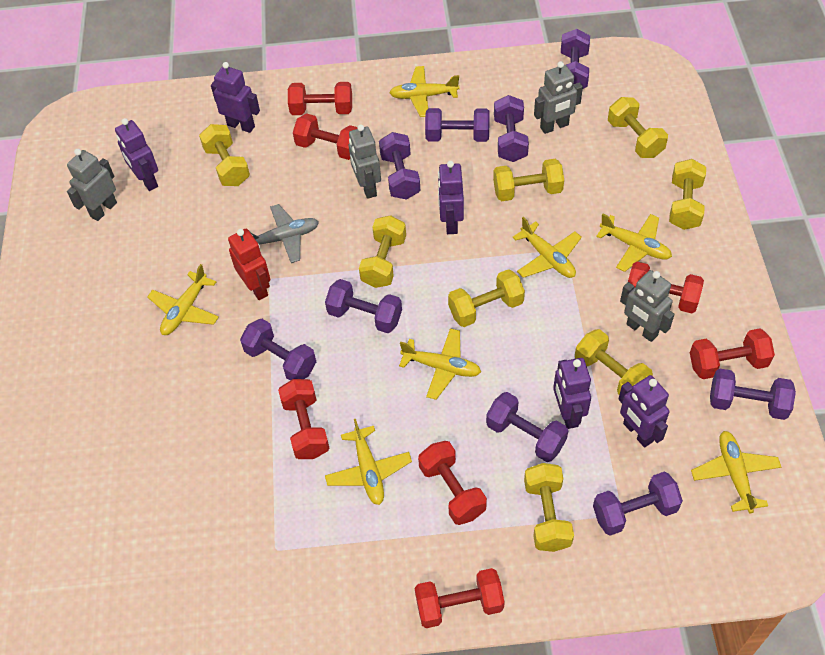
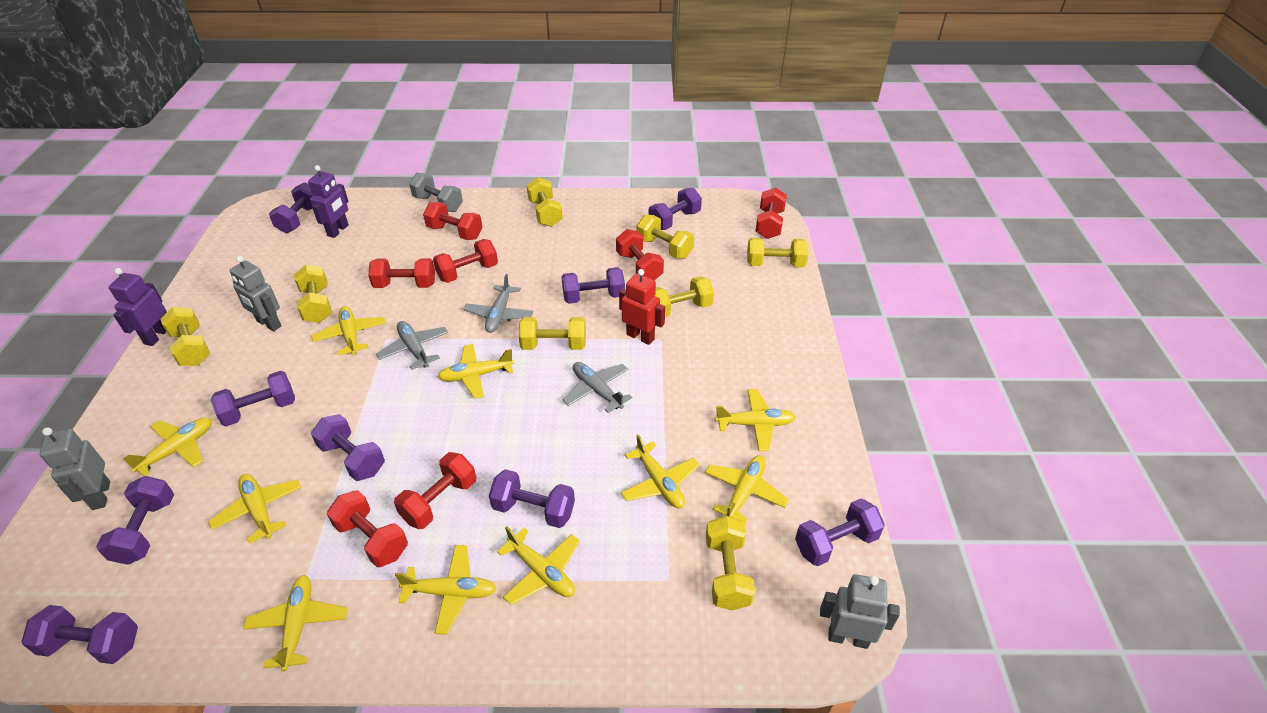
grey dumbbell: none = 0 -> [409,173,463,212] = 1
grey plane: [249,204,319,263] = 1 -> [376,321,448,370] [464,274,533,333] [562,362,632,413] = 3
grey robot: [67,149,117,221] [349,124,381,199] [534,61,583,134] [620,270,674,342] = 4 -> [40,427,110,510] [229,256,281,331] [820,574,900,649] = 3
purple robot: [115,118,158,191] [211,62,260,133] [438,161,464,234] [553,358,591,429] [618,375,670,448] = 5 -> [109,268,167,346] [308,165,349,238] = 2
yellow plane: [147,264,219,335] [325,419,412,505] [389,66,460,117] [399,328,481,400] [512,217,582,278] [596,214,672,272] [691,431,781,513] = 7 -> [123,418,212,476] [208,474,302,544] [243,575,348,671] [311,306,386,356] [395,545,496,635] [438,344,514,399] [497,526,580,605] [621,434,699,508] [705,455,789,524] [715,389,796,451] = 10

